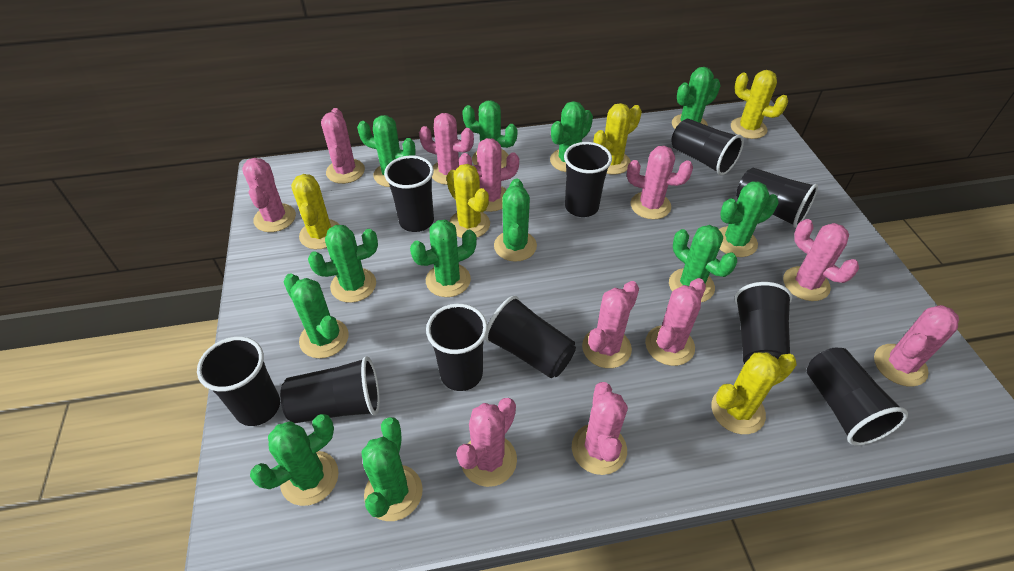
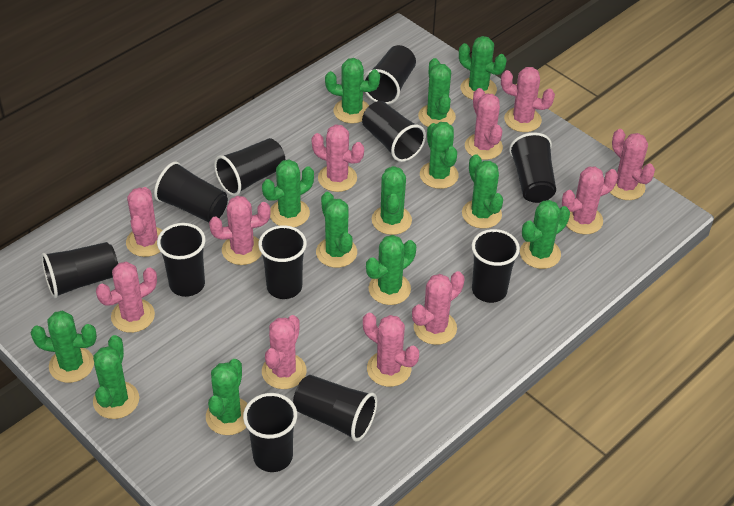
black cup: [197,337,280,426] [280,356,380,423] [384,156,434,232] [426,304,488,391] [485,296,576,378] [564,142,612,217] [671,119,744,175] [735,282,792,364] [736,168,818,228] [807,347,908,446] = 10 -> [41,242,118,299] [154,162,228,222] [157,223,206,297] [214,138,285,196] [243,393,297,472] [258,225,307,299] [293,375,377,442] [362,101,426,162] [363,45,416,104] [472,229,520,303] [509,132,556,203] = 11
green cactus: [250,414,339,506] [283,273,349,358] [308,225,378,303] [357,115,416,187] [361,417,423,521] [410,220,477,297] [462,101,517,168] [494,178,537,262] [550,101,593,172] [669,225,737,302] [672,67,721,129] [719,182,778,257] = 12 -> [31,311,97,383] [93,335,139,419] [206,359,248,435] [262,159,314,227] [316,192,357,268] [325,58,380,124] [366,235,416,305] [372,166,412,235] [418,58,456,127] [420,122,459,189] [459,36,506,100] [462,154,503,229] [520,200,570,269] = 13
yellow cactus: [291,174,340,249] [446,164,490,238] [594,103,642,175] [711,352,797,434] [731,70,788,139] = 5 -> none = 0

